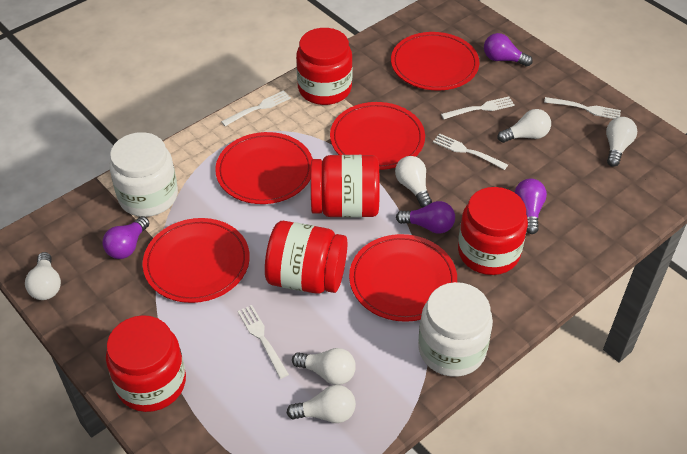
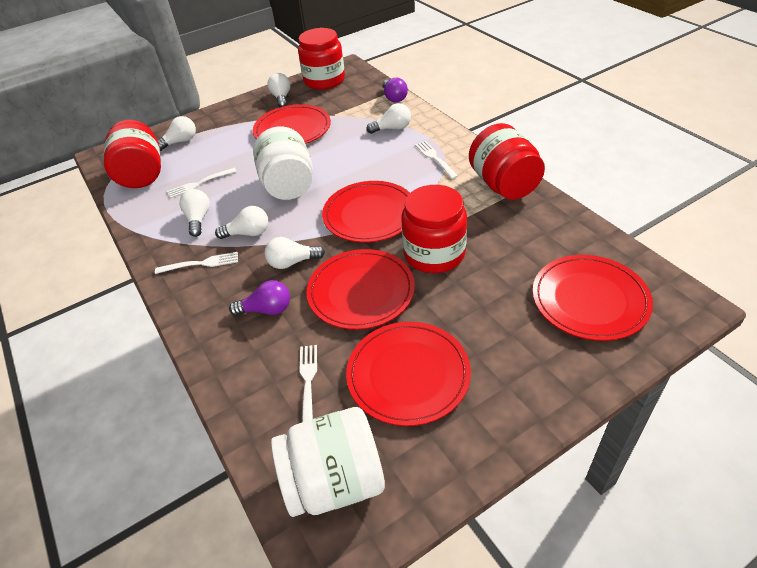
purple light bulb: [102,216,149,259] [396,201,455,234] [484,33,533,67] [514,179,547,234] = 4 -> [229,280,290,316] [383,78,408,103] = 2
red jar: [106,315,186,412] [265,221,347,294] [296,28,352,105] [311,155,380,218] [458,187,528,275] = 5 -> [104,120,161,188] [298,28,345,90] [402,185,467,273] [469,123,545,200] = 4
white fork: [221,90,291,126] [238,305,289,379] [433,133,508,170] [441,97,515,119] [544,97,621,119] = 5 -> [155,252,238,274] [167,168,237,198] [299,345,317,422] [415,141,458,179] = 4

